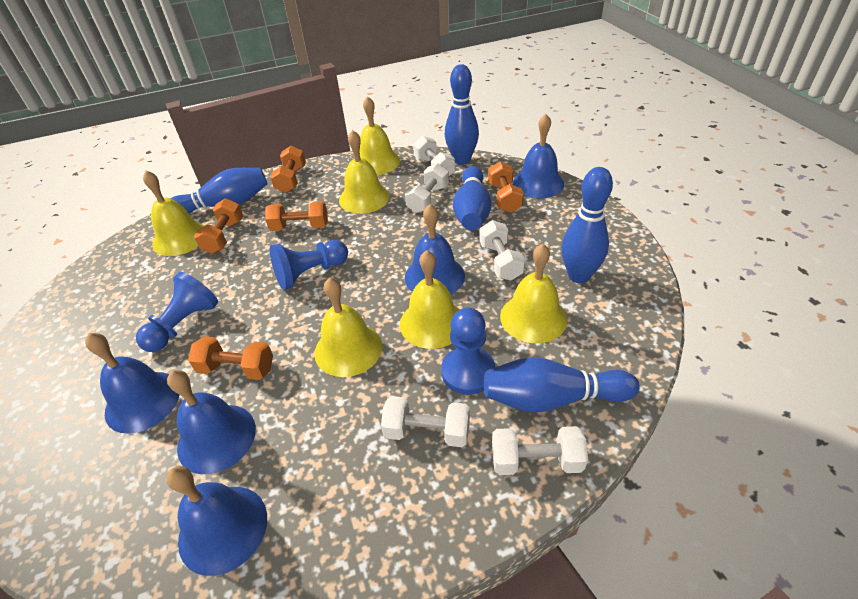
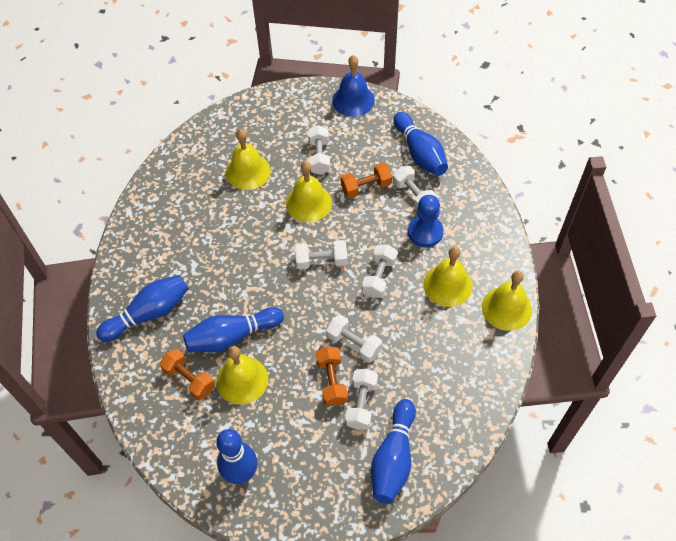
blue bell: [85,333,179,434] [167,370,256,474] [167,466,267,576] [405,204,465,294] [513,114,564,198] = 5 -> [332,55,375,117] = 1
blue pawn: [136,272,218,352] [270,240,348,290] [441,308,495,395] = 3 -> [408,195,443,247] = 1
orange dumbbell: [188,336,273,380] [194,198,243,254] [265,201,328,231] [270,146,306,193] [488,161,524,213] = 5 -> [160,348,215,400] [316,346,348,406] [341,162,392,198] = 3
white dumbbell: [381,396,470,447] [405,163,449,213] [413,136,455,176] [479,220,525,281] [492,426,588,475] = 5 -> [295,240,348,270] [308,125,330,175] [326,315,382,363] [345,369,378,430] [362,244,397,298] [393,166,437,210] = 6
yellow bell: [143,170,204,256] [315,277,382,377] [339,130,390,214] [360,96,400,175] [400,250,460,349] [500,244,567,343] = 6 -> [216,346,268,405] [226,129,271,190] [286,161,332,222] [424,246,473,307] [482,270,532,331] = 5

